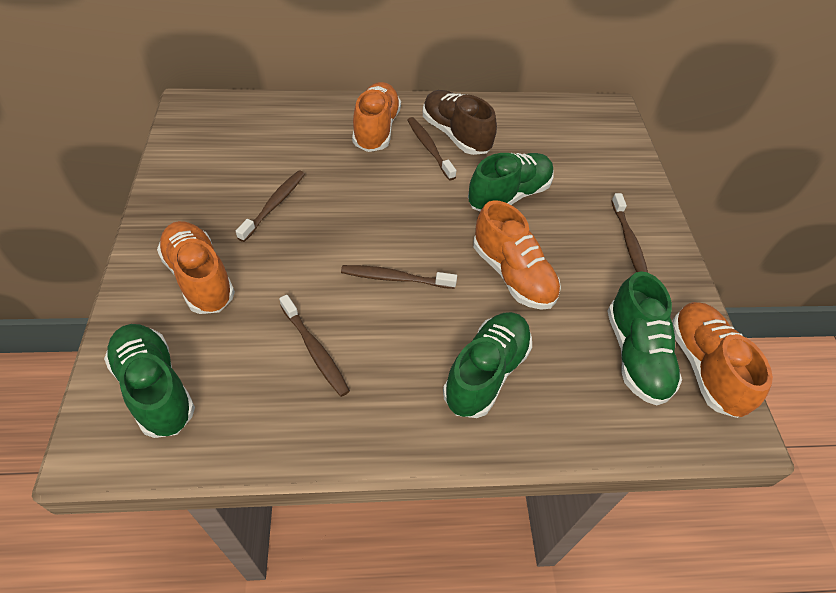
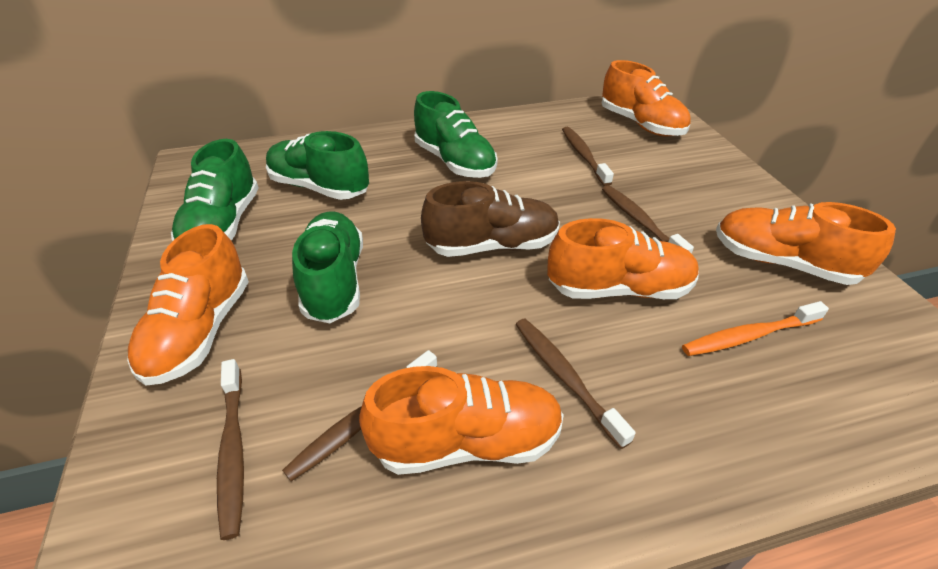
orange shoe: [157,221,235,314] [352,82,401,152] [473,200,561,310] [672,302,773,418] = 4 -> [127,224,249,386] [359,366,564,475] [547,218,699,299] [602,60,691,137] [716,202,896,285] = 5
orange toothbrush: none = 0 -> [682,301,829,356] = 1

